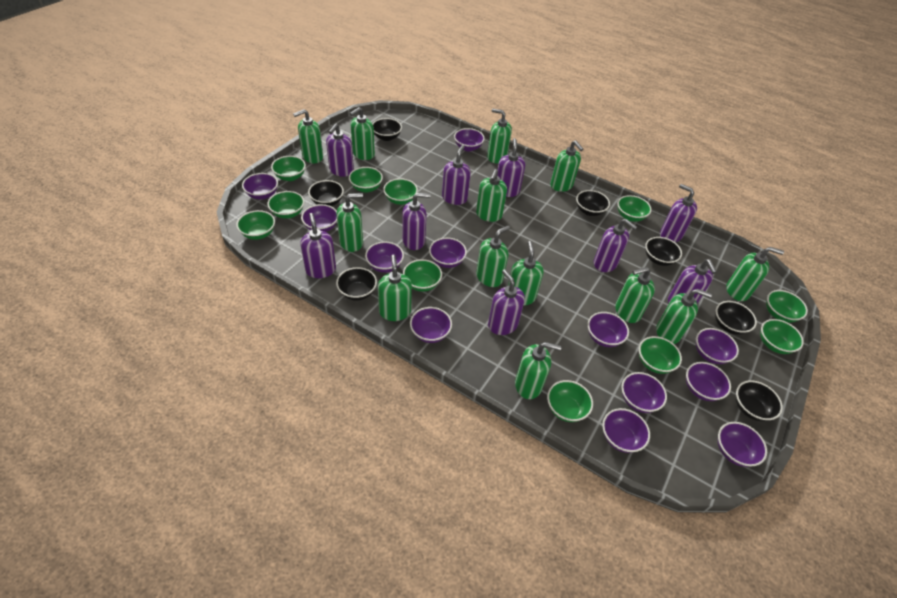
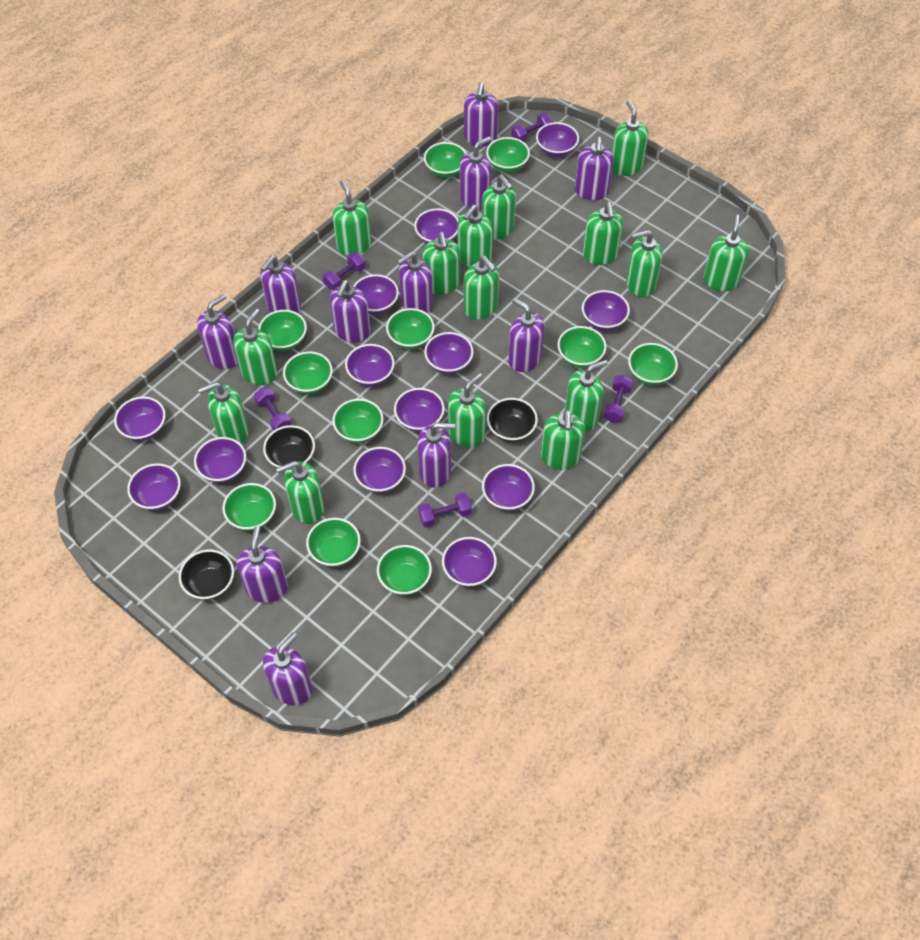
black bowl: [308,180,344,206] [336,267,377,301] [372,118,402,141] [576,190,610,216] [645,237,682,266] [715,301,757,335] [736,380,783,421] = 7 -> [179,550,234,600] [263,425,315,468] [487,398,538,442] = 3
green soap dispenser: [293,109,323,163] [336,193,363,252] [350,107,375,160] [378,254,412,321] [476,169,507,222] [476,226,510,287] [487,109,512,163] [508,241,544,306] [515,342,562,399] [550,140,583,192] [615,267,655,323] [656,289,712,344] [726,247,784,301] = 13 -> [198,382,249,444] [233,309,278,385] [276,461,324,524] [333,180,371,256] [422,232,460,295] [448,373,486,448] [457,205,493,267] [464,256,499,320] [482,175,516,240] [541,409,585,470] [565,360,608,431] [583,202,623,265] [612,100,648,176] [626,230,662,297] [703,215,749,291] = 15
purple bowl: [242,173,278,200] [301,204,337,232] [365,241,404,273] [410,307,452,343] [429,237,467,268] [454,128,485,151] [588,312,629,347] [602,408,650,453] [622,372,667,413] [686,362,731,401] [696,328,739,364] [718,422,767,467] = 12 -> [114,397,166,441] [127,463,181,510] [194,437,246,483] [345,344,395,386] [353,447,406,493] [354,274,399,315] [394,388,445,432] [414,208,458,244] [424,332,473,374] [442,537,497,587] [482,464,535,511] [536,122,579,157] [582,290,630,331] = 13
purple dumbbell: none = 0 -> [254,387,292,431] [322,252,365,290] [418,493,472,527] [511,113,553,142] [603,375,633,423] = 5
purple soap dispenser: [300,213,336,278] [326,124,354,177] [402,193,431,250] [442,145,471,205] [488,269,525,335] [497,138,525,197] [594,219,637,272] [660,184,697,242] [668,259,717,304] = 9 -> [197,294,238,369] [237,527,288,603] [260,255,301,314] [263,632,312,705] [330,280,370,342] [397,251,433,314] [417,422,455,488] [460,136,492,210] [464,82,498,146] [508,298,545,372] [575,137,614,200] = 11

